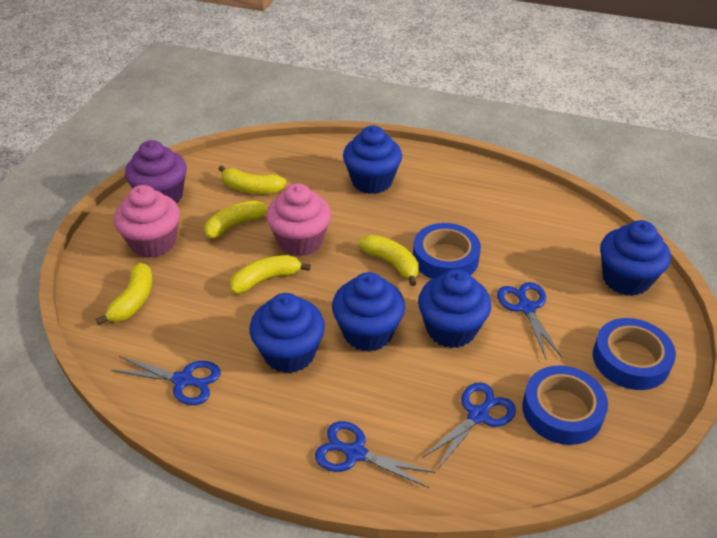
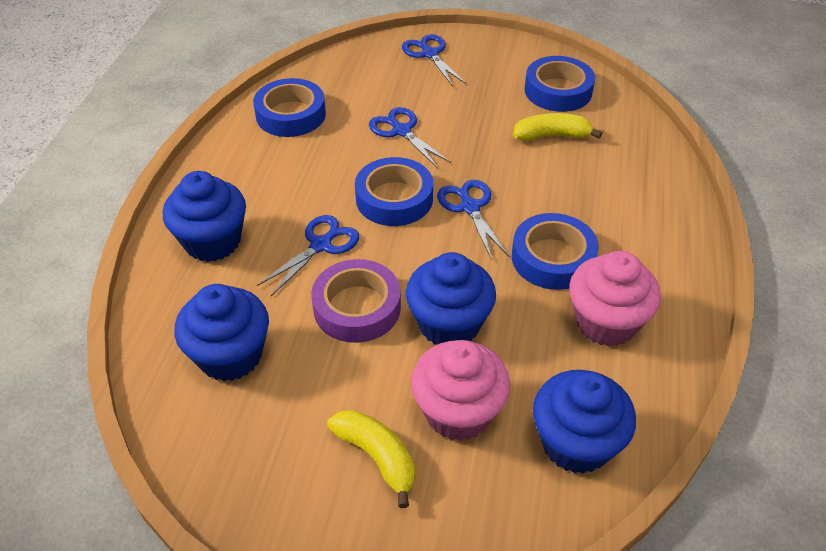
blue cupcake: [250,293,325,373] [332,272,405,352] [343,126,402,194] [418,269,491,348] [600,220,671,296] = 5 -> [163,171,246,262] [175,284,269,381] [406,252,496,345] [533,370,636,474] = 4
blue tape: [413,223,481,279] [522,365,608,445] [593,318,676,390] = 3 -> [253,78,326,137] [355,157,433,226] [512,213,599,290] [524,56,595,112] = 4
purple cupcake: [125,140,187,203] = 1 -> none = 0
purple tape: none = 0 -> [311,259,401,343] = 1
yellow banana: [96,263,153,325] [204,200,268,238] [219,166,286,194] [230,255,311,294] [358,235,419,286] = 5 -> [327,410,415,508] [513,113,602,141] = 2

